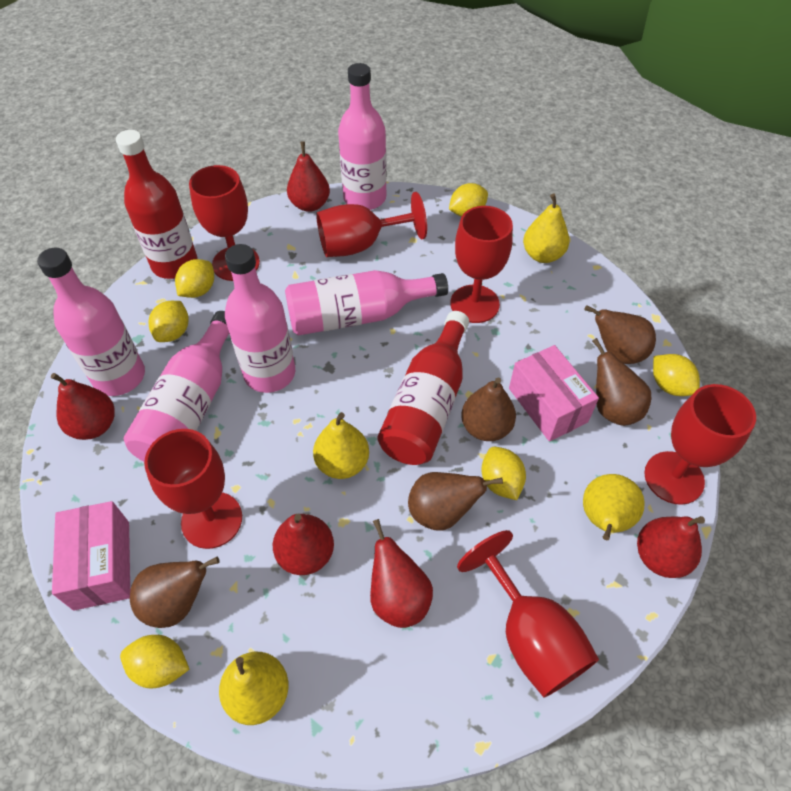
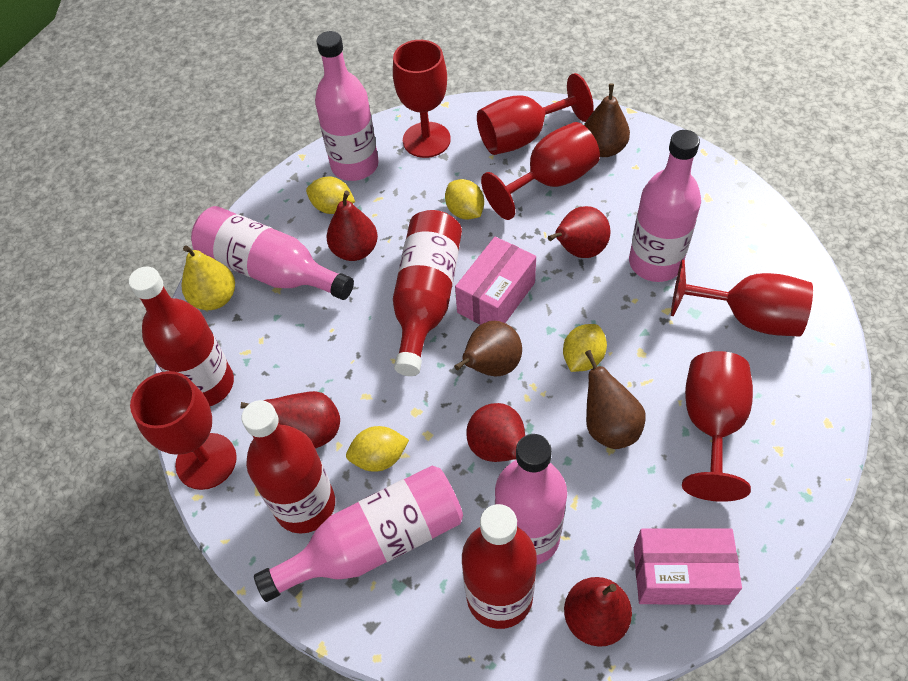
brown pear: [130,557,220,628] [408,472,503,531] [461,377,516,441] [585,305,656,364] [592,338,651,426] = 5 -> [454,321,522,376] [584,83,630,157] [585,350,646,449] = 3
red bottle: [116,130,198,279] [377,311,469,465] = 2 -> [129,267,234,406] [242,400,335,534] [393,210,462,376] [462,504,537,629] = 4
yellow lemon: [120,635,189,688] [149,301,188,342] [175,259,214,298] [449,183,488,217] [481,447,526,500] [653,354,700,396] = 6 -> [306,176,355,214] [346,426,409,472] [445,179,484,220] [563,324,607,372] = 4
yellow pear: [219,652,288,725] [313,412,369,479] [523,194,569,263] [583,474,645,540] = 4 -> [182,246,235,310] = 1

